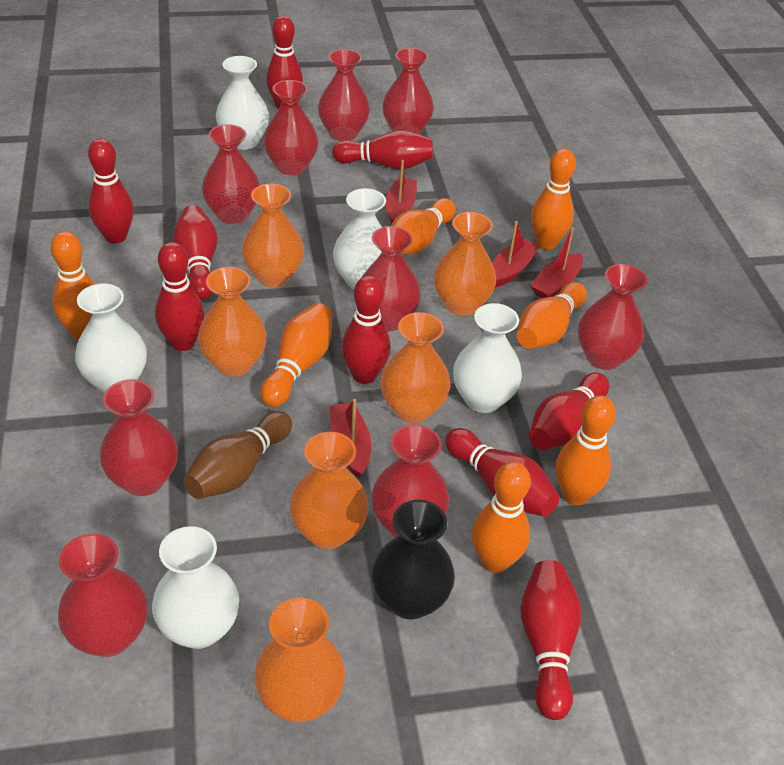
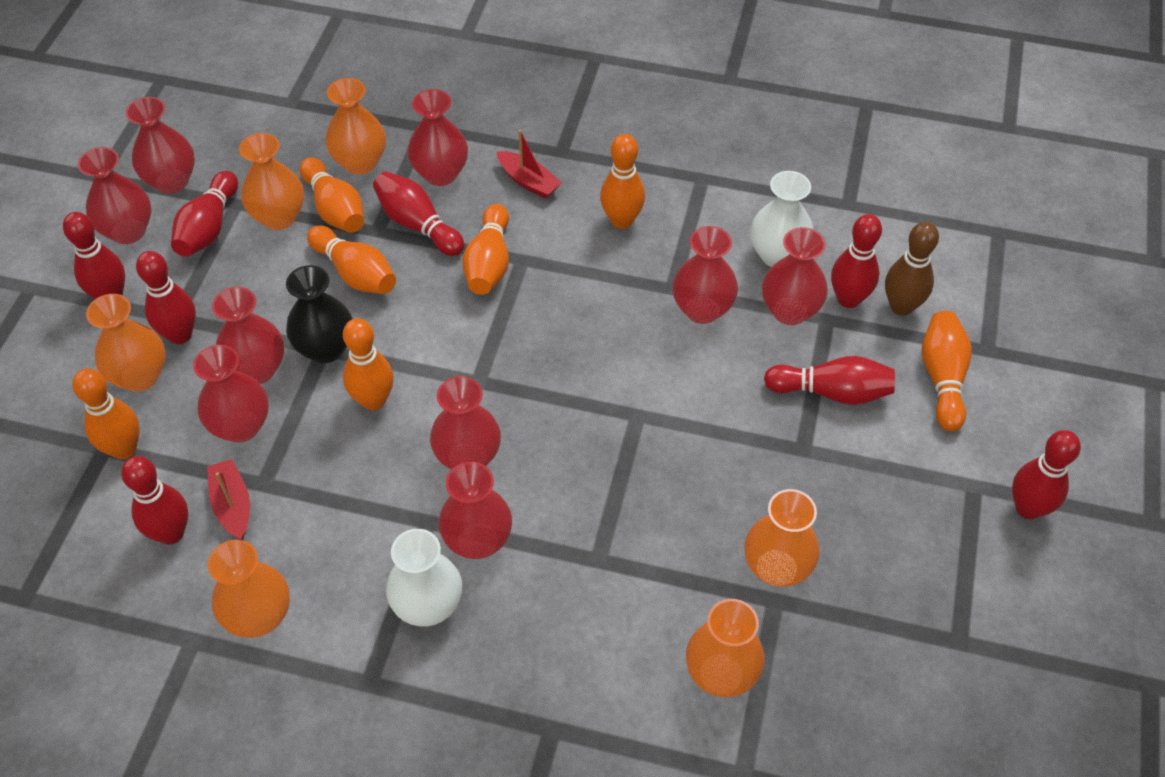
red boat: [330,399,371,478] [385,160,417,224] [492,221,540,287] [530,227,583,298] = 4 -> [207,459,250,540] [497,130,562,199] = 2
red bowling pin: [88,139,134,243] [155,242,204,351] [173,205,217,300] [266,16,303,109] [332,130,433,169] [341,275,391,384] [445,428,560,517] [520,560,581,720] [529,372,609,450] = 9 -> [63,212,125,299] [121,456,188,544] [136,251,196,344] [171,171,238,257] [373,171,464,256] [764,356,895,405] [831,214,882,308] [1012,430,1081,519] = 8
white vase: [75,284,147,393] [152,526,239,649] [216,56,269,150] [333,188,386,289] [453,303,522,413] = 5 -> [386,529,462,626] [750,171,813,267] = 2

